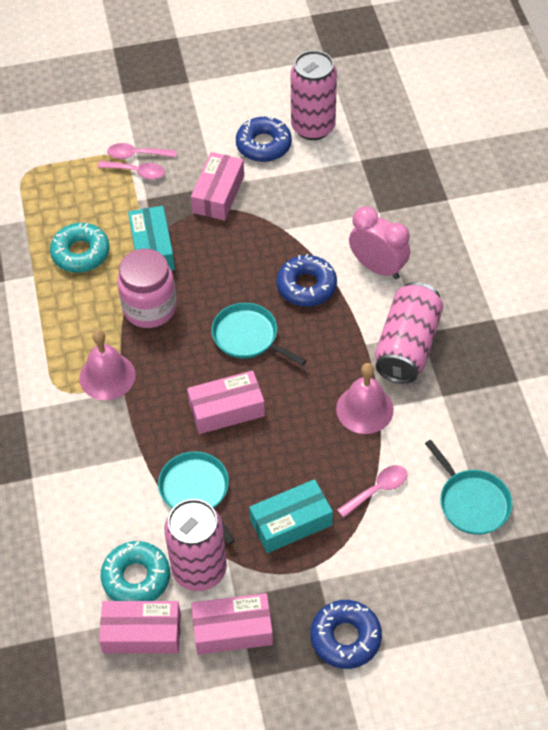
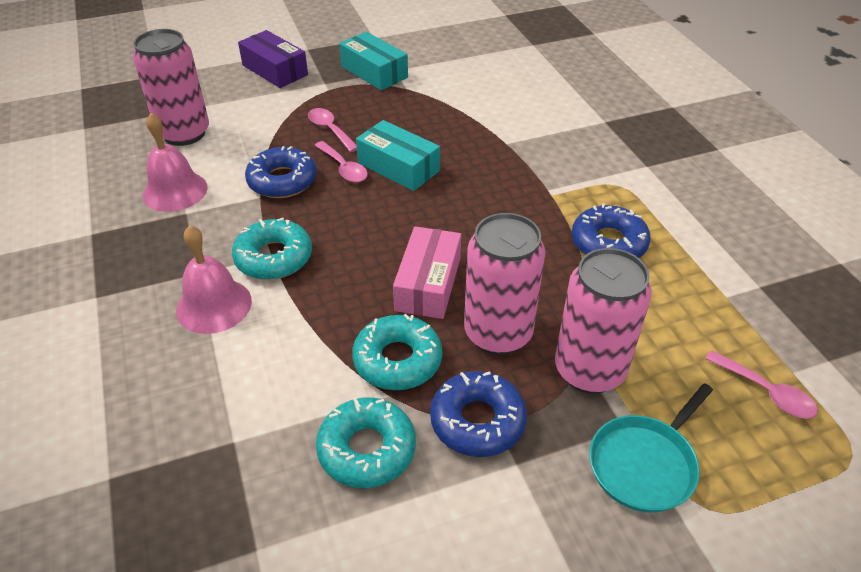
pink box: [99,601,181,654] [187,370,265,434] [191,152,244,220] [191,593,273,655] = 4 -> [393,226,461,319] = 1
pink clock: [349,206,410,279] = 1 -> none = 0
pink jar: [117,249,177,328] = 1 -> none = 0
purple box: none = 0 -> [238,30,308,88] = 1
turquoise donut: [50,223,110,273] [101,541,170,601] = 2 -> [232,218,312,280] [316,398,416,488] [352,314,442,390] = 3
turquoise pan: [158,451,235,545] [211,303,307,365] [425,440,513,535] = 3 -> [589,383,713,513] = 1

